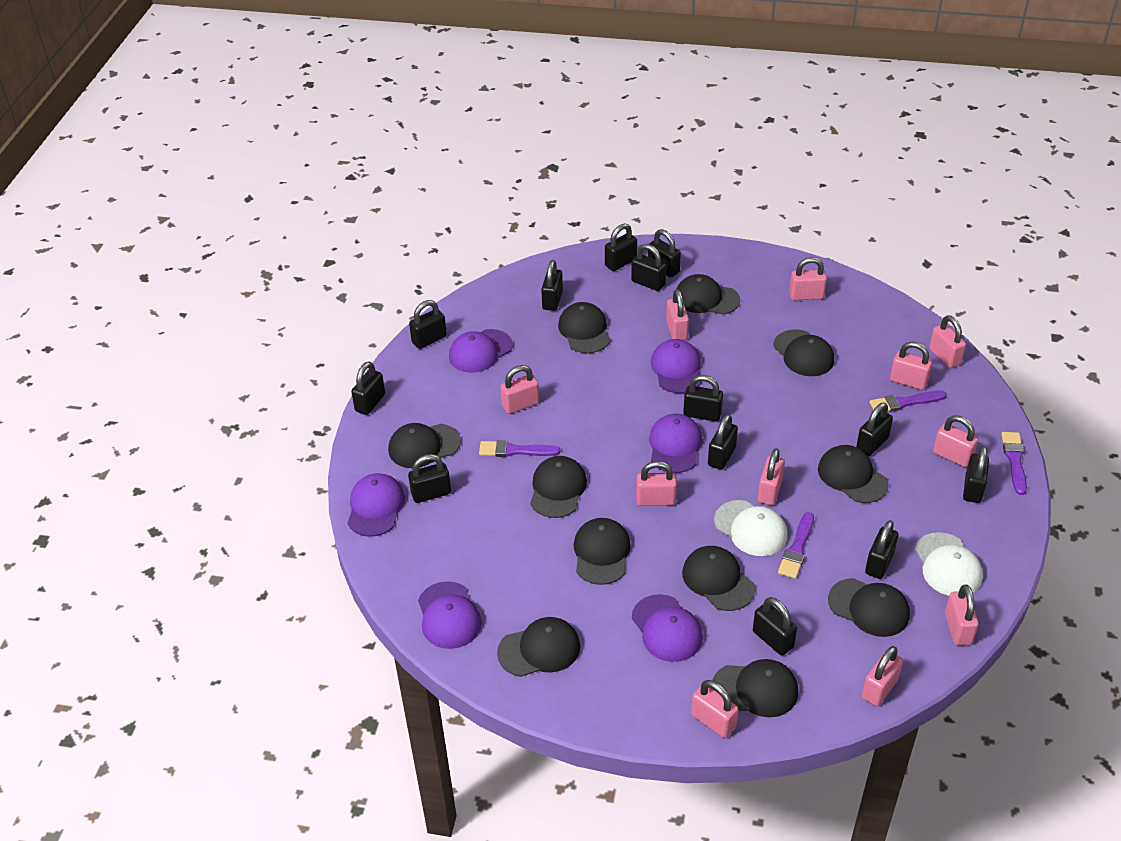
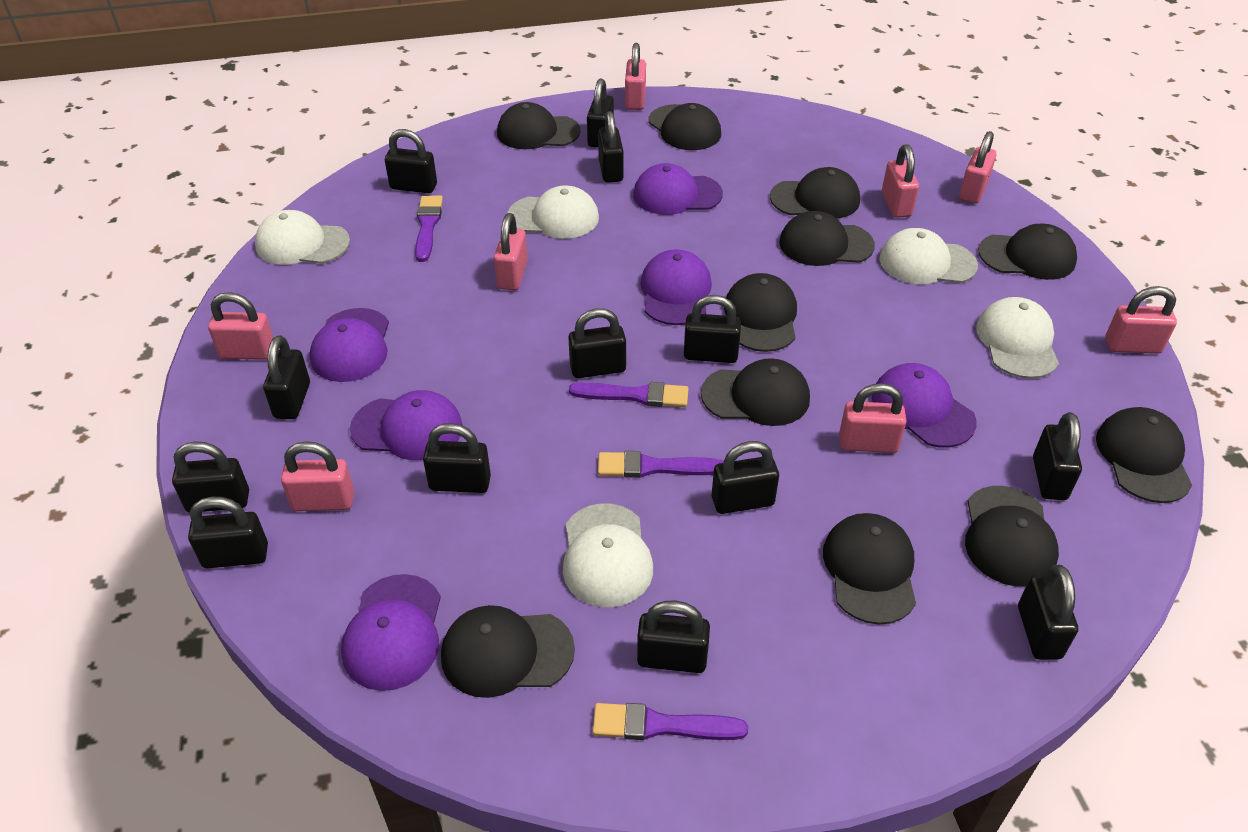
pink padlock: [500,365,539,414] [636,461,677,506] [666,289,689,340] [691,680,738,738] [758,448,785,505] [789,257,827,300] [862,646,903,706] [890,342,932,390] [929,315,966,368] [933,415,978,467] [945,584,979,645] = 11 -> [208,292,274,360] [281,441,354,511] [494,213,528,290] [625,43,646,110] [839,383,907,453] [882,144,919,218] [959,131,996,204] [1105,286,1177,354] = 8
white cap: [714,500,787,556] [915,532,983,596] = 2 -> [255,210,350,265] [508,185,599,239] [563,503,653,607] [879,228,978,284] [976,297,1059,379] = 5

